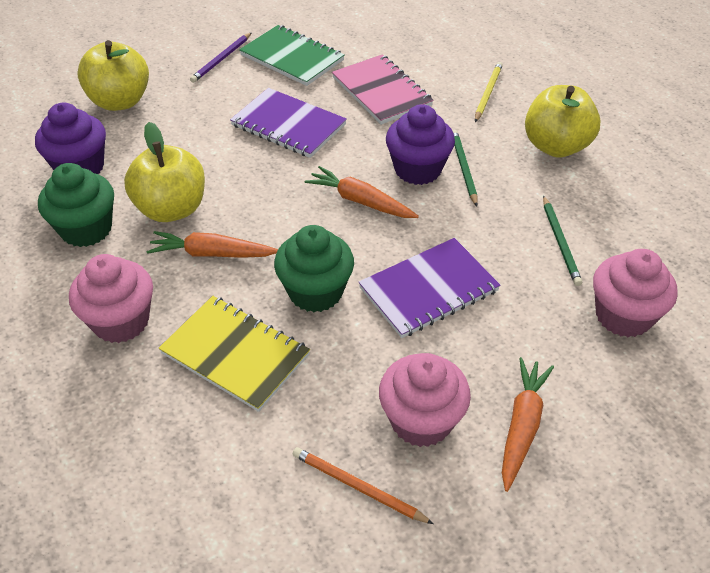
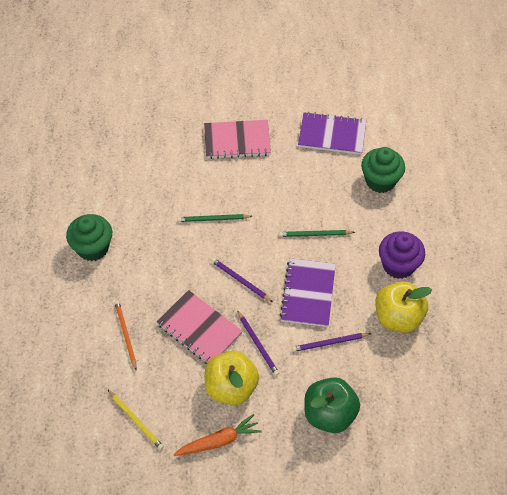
green apple: none = 0 -> [305,377,360,433] = 1
green notebook: [239,25,345,86] = 1 -> none = 0
orange carrot: [147,231,278,258] [305,166,419,218] [502,357,554,492] = 3 -> [173,414,262,456] = 1
pink cupcake: [69,254,153,343] [379,353,471,447] [593,249,678,337] = 3 -> none = 0
pink notebook: [332,54,434,125] = 1 -> [156,290,243,364] [204,120,271,159] = 2
purple cupcake: [35,102,106,174] [386,104,455,185] = 2 -> [379,231,425,279] = 1
purple pencil: [190,32,252,83] = 1 -> [211,258,273,302] [237,310,279,376] [292,333,371,352] = 3
yellow apple: [77,40,149,111] [124,122,205,222] [525,85,601,158] = 3 -> [205,351,259,405] [375,281,432,333] = 2
yellow notebook: [158,296,310,412] = 1 -> none = 0

